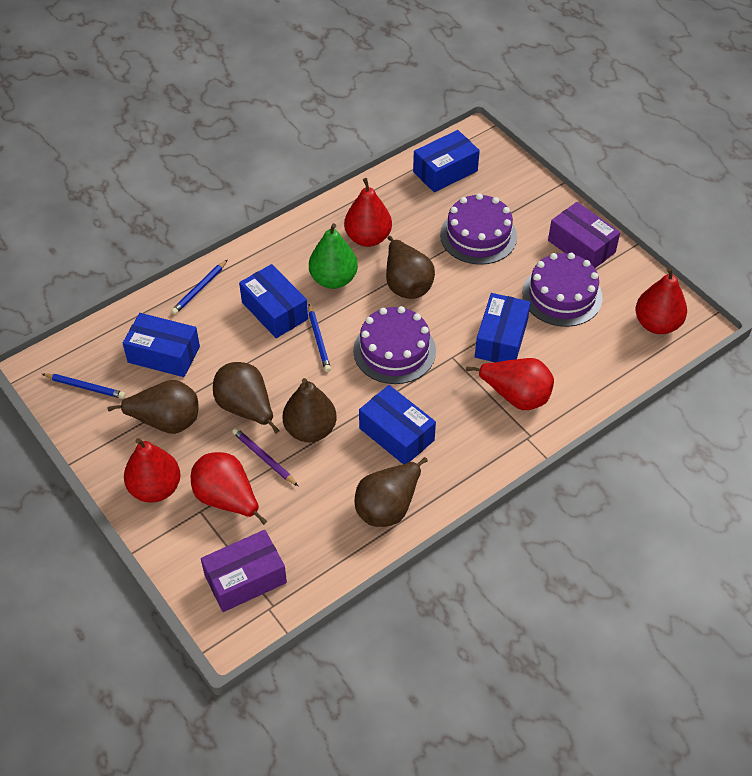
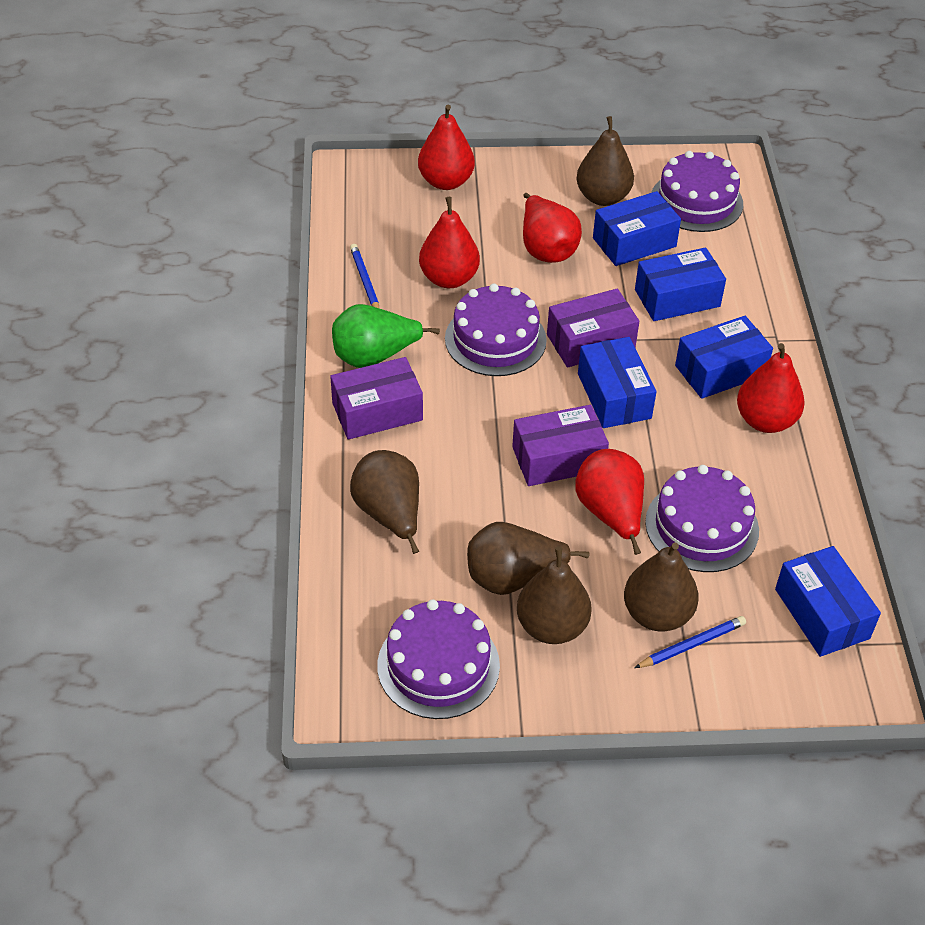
blue pencil: [42,373,125,399] [171,260,227,315] [308,304,331,372] = 3 -> [350,244,379,308] [635,616,746,668] = 2
purple box: [201,530,287,612] [548,202,620,268] = 2 -> [330,357,423,440] [512,405,609,486] [547,289,639,368] = 3
purple cake: [353,306,436,384] [440,193,517,265] [522,253,603,327] = 3 -> [377,599,500,719] [445,284,547,376] [645,465,759,572] [651,151,743,232] = 4
purple pencil: [232,428,298,486] = 1 -> none = 0

